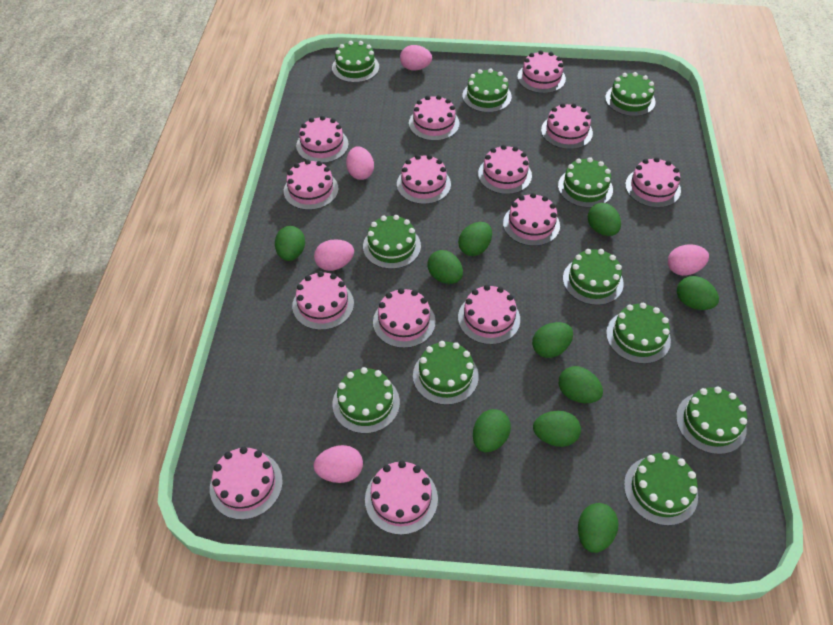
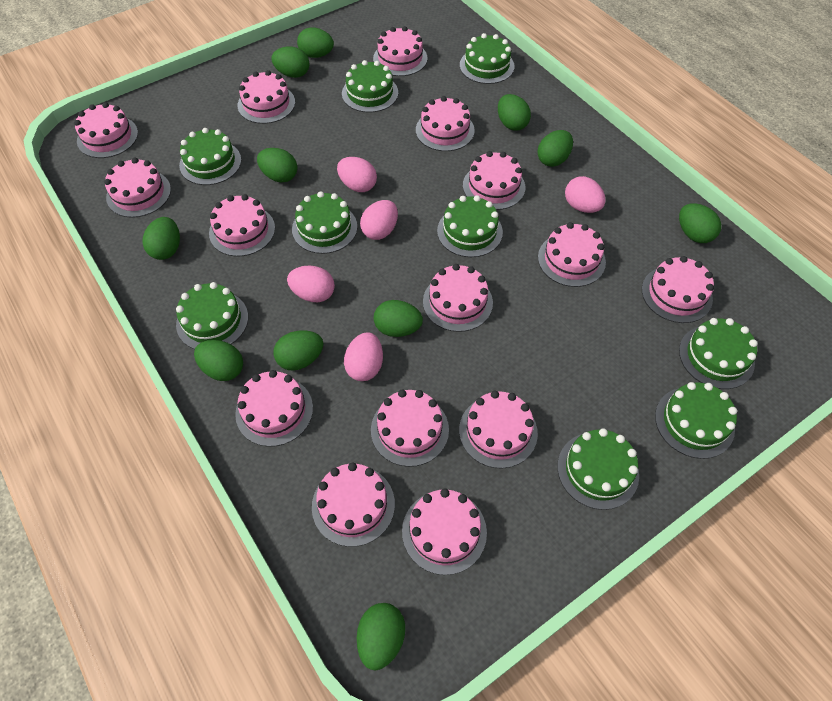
green cake: [332,41,379,83] [332,367,400,434] [363,215,421,269] [413,341,479,405] [462,68,512,113] [558,157,613,208] [563,249,624,305] [605,72,655,116] [606,303,671,364] [624,452,698,526] [676,387,747,454] = 11 -> [176,282,248,349] [179,128,241,185] [292,191,357,254] [342,60,398,113] [437,195,503,257] [460,33,514,84] [557,428,639,510] [655,382,737,459] [679,318,758,389] = 9
green egg: [275,226,305,261] [427,250,463,284] [458,222,492,256] [473,409,511,452] [532,322,573,358] [533,411,581,447] [559,366,603,403] [578,503,618,553] [588,203,621,236] [677,276,719,310] = 10 -> [143,217,180,260] [194,340,243,381] [257,148,297,182] [271,46,309,78] [273,330,323,371] [297,27,334,58] [357,603,405,670] [374,300,423,337] [498,94,531,131] [537,130,573,167] [679,203,721,243] = 11
pink cake: [210,447,283,520] [284,159,339,210] [292,271,354,330] [296,116,349,163] [365,461,438,535] [373,288,436,348] [397,154,451,204] [409,95,460,141] [458,285,520,345] [478,145,532,194] [503,193,560,246] [517,50,566,93] [541,103,593,149] [625,157,681,208] = 14 -> [74,102,138,158] [104,158,171,218] [209,194,275,256] [235,370,313,447] [238,70,295,124] [312,462,395,547] [371,389,449,467] [373,26,428,76] [402,489,487,575] [416,96,475,151] [423,264,493,332] [459,391,538,469] [463,151,525,210] [538,222,606,287] [642,256,714,323] = 15

